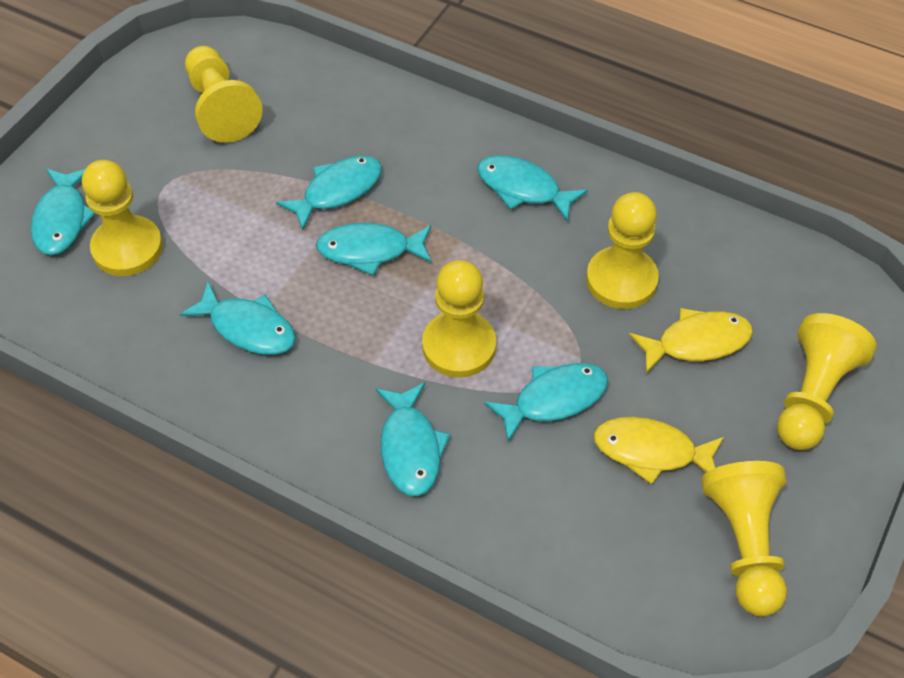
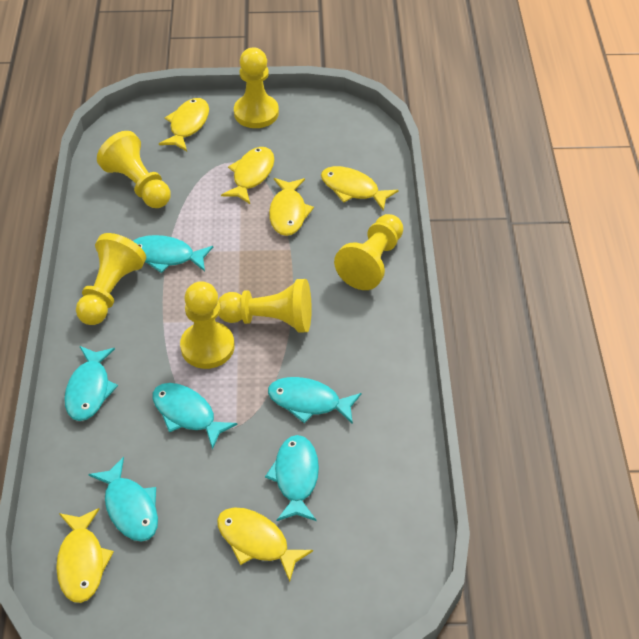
turquoise fish: [31,169,96,255] [179,282,296,355] [276,156,382,231] [316,223,432,276] [375,383,450,496] [477,155,588,222] [484,363,608,442] = 7 -> [64,346,118,421] [88,457,158,542] [133,235,213,273] [152,383,237,450] [265,435,319,521] [268,377,361,424] = 6
yellow fish: [593,417,724,485] [629,308,753,374] = 2 -> [56,508,114,603] [159,98,209,151] [217,507,313,582] [221,147,274,204] [269,178,314,236] [321,166,399,211] = 6

